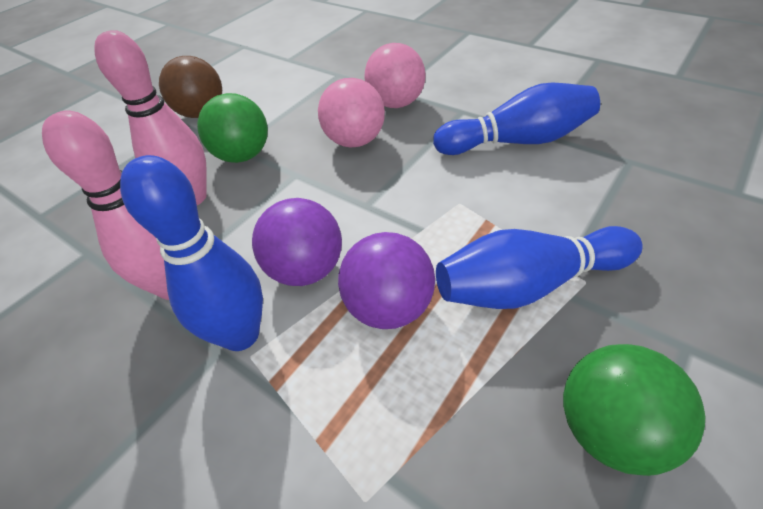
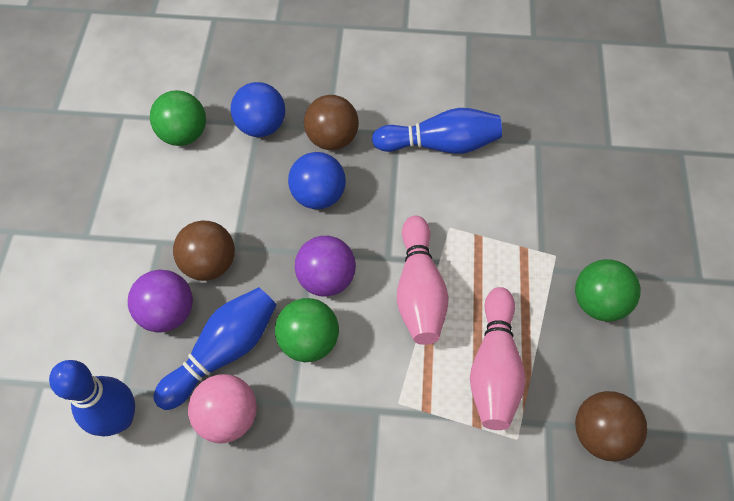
blue ball: none = 0 -> [231,82,285,137] [288,152,346,209] = 2
brown ball: [159,56,222,118] = 1 -> [173,221,235,281] [304,95,359,150] [575,391,647,462] = 3
green ball: [197,93,268,163] [563,344,705,476] = 2 -> [150,90,206,146] [275,298,339,362] [575,259,641,322] = 3
pink ball: [318,78,385,148] [364,43,426,108] = 2 -> [188,374,257,443] = 1

